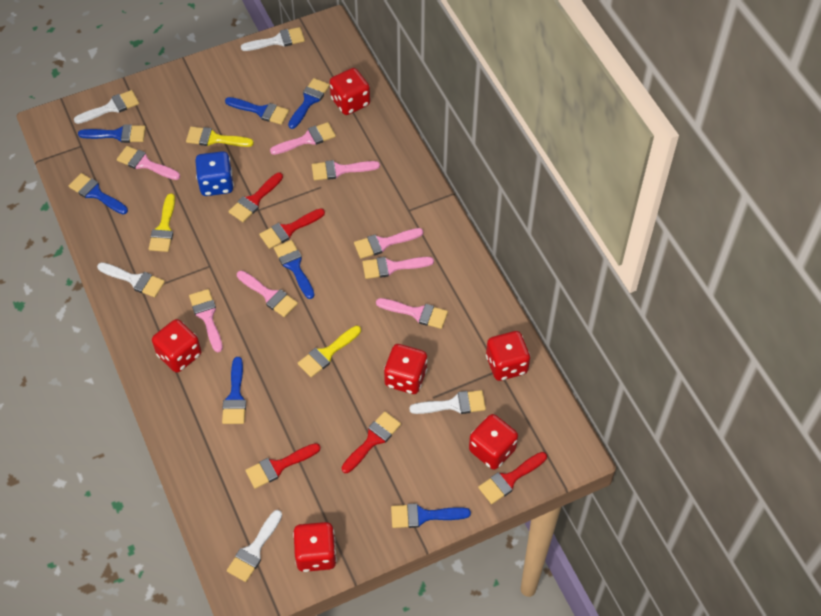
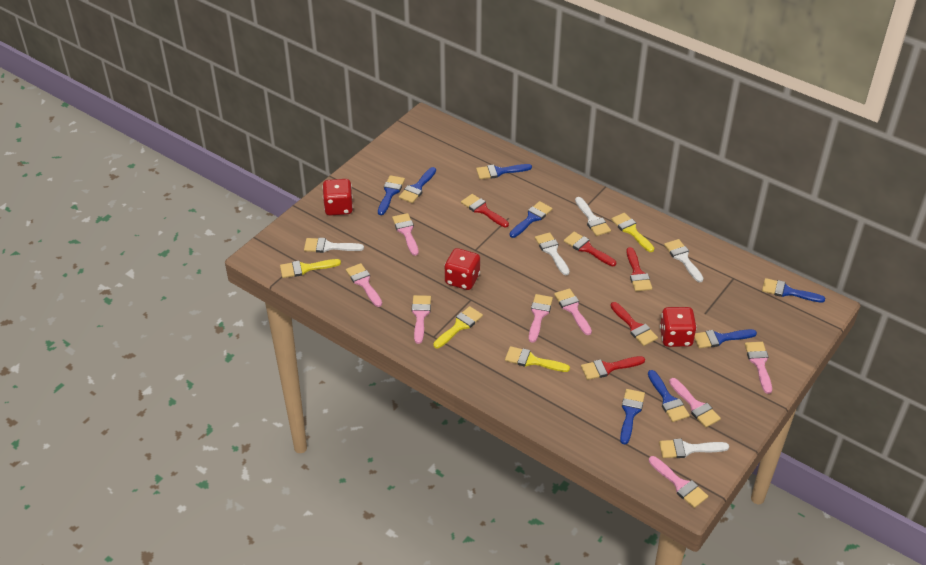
blue brush: [68,173,128,214] [78,124,146,143] [222,357,246,424] [225,97,289,125] [274,240,315,299] [288,78,330,129] [391,503,471,528] = 7 -> [378,175,405,215] [399,167,436,203] [476,164,532,179] [509,201,552,238] [620,389,645,444] [648,370,690,422] [694,329,757,349] [762,278,825,303] = 8
blue dice: [195,151,234,196] = 1 -> none = 0
red dice: [152,319,201,373] [293,522,337,572] [330,68,370,115] [384,344,428,394] [469,414,518,470] [486,331,530,381] = 6 -> [322,179,353,215] [445,248,480,290] [660,307,697,347] = 3
yellow brush: [148,193,175,252] [186,127,254,147] [298,326,361,377] = 3 -> [280,259,341,278] [433,306,483,348] [505,346,570,372] [611,213,654,252] = 4

